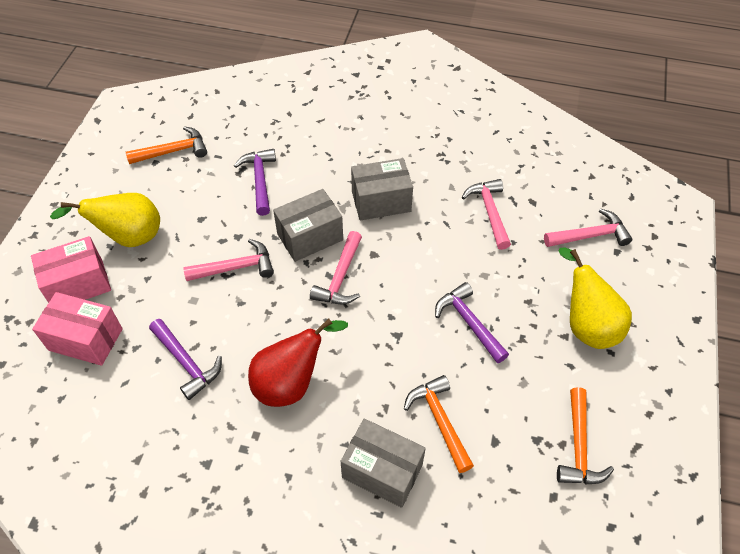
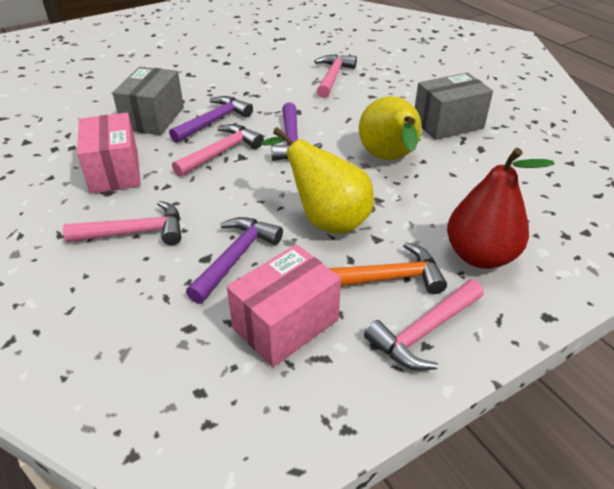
grey box: [273,189,343,262] [341,419,426,508] [351,158,413,220] = 3 -> [112,67,184,135] [415,72,493,140] = 2
orange hammer: [126,126,207,164] [404,375,474,473] [557,387,614,485] = 3 -> [329,242,447,294] = 1

